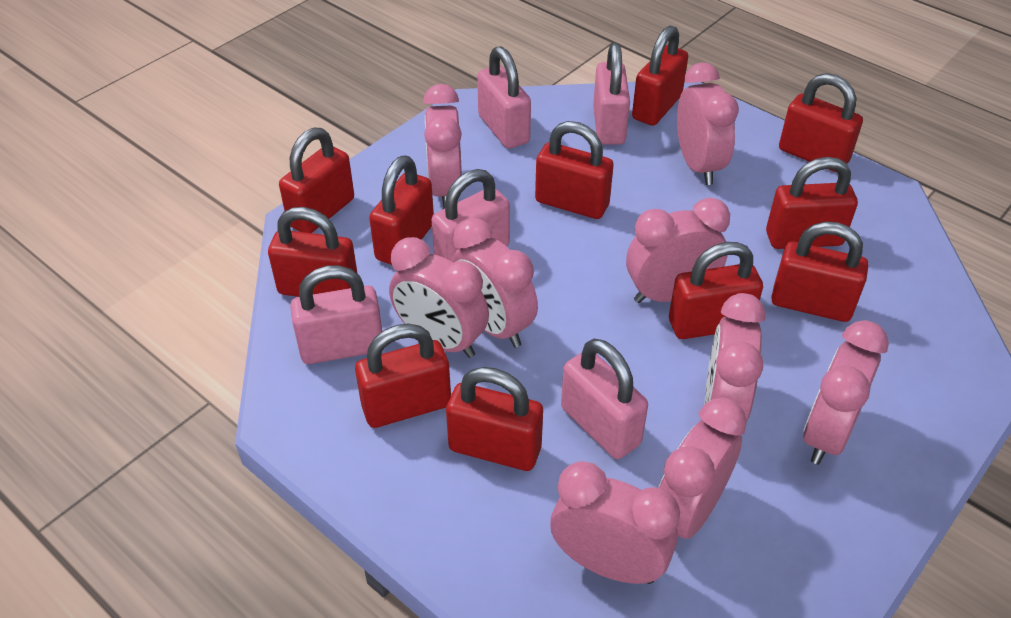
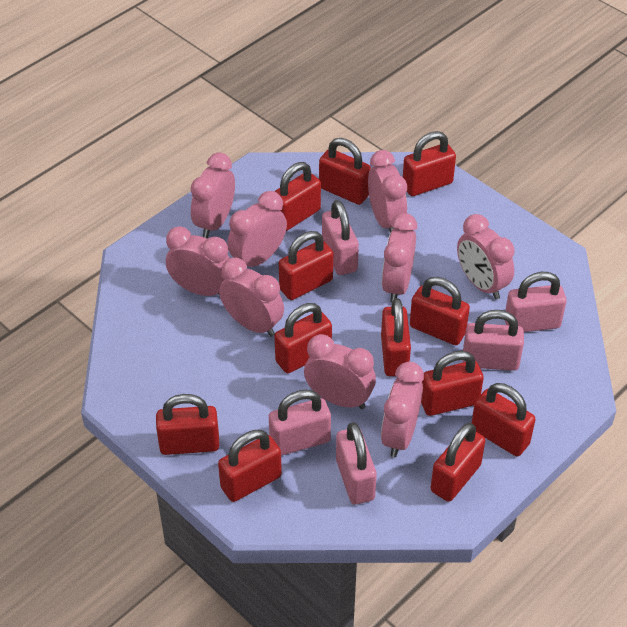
red padlock: [268,207,358,297] [279,128,354,233] [355,323,451,428] [369,155,434,265] [446,367,543,471] [535,121,614,219] [632,25,688,126] [669,242,763,339] [766,157,858,249] [771,222,868,322] [779,73,863,172] = 11 -> [156,394,219,455] [218,430,282,502] [274,162,321,231] [274,303,332,373] [279,231,333,300] [319,138,371,205] [381,298,411,376] [403,131,456,196] [410,277,470,345] [421,351,484,416] [431,423,485,502] [472,383,536,456] = 12

